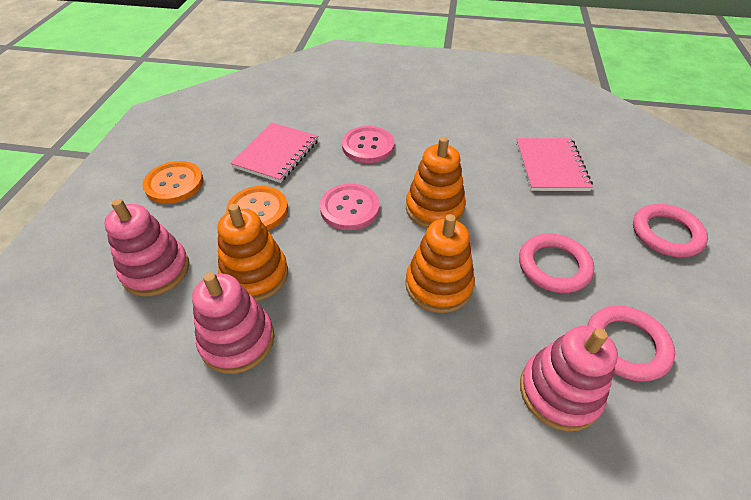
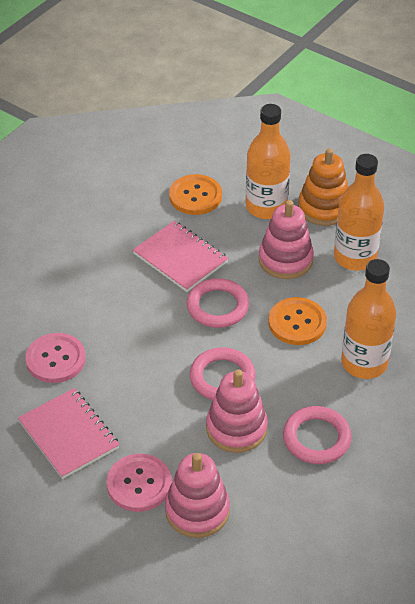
orange bottle: none = 0 -> [246,104,291,219] [334,154,384,271] [341,259,396,379] = 3
orange stacking toy: [217,204,288,301] [406,137,466,228] [406,214,475,313] = 3 -> [298,148,348,226] = 1

